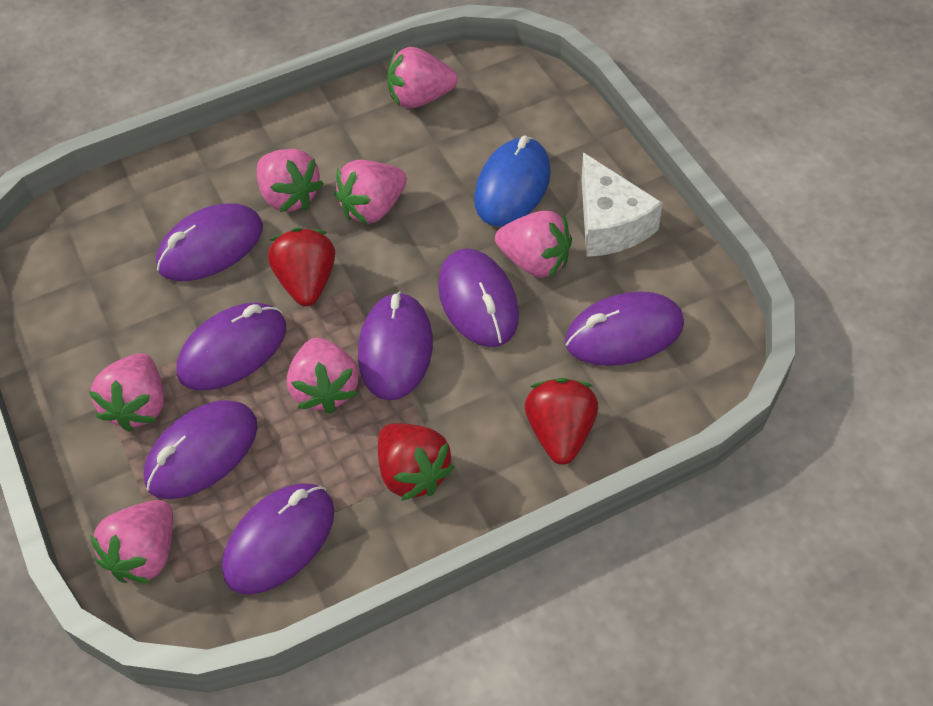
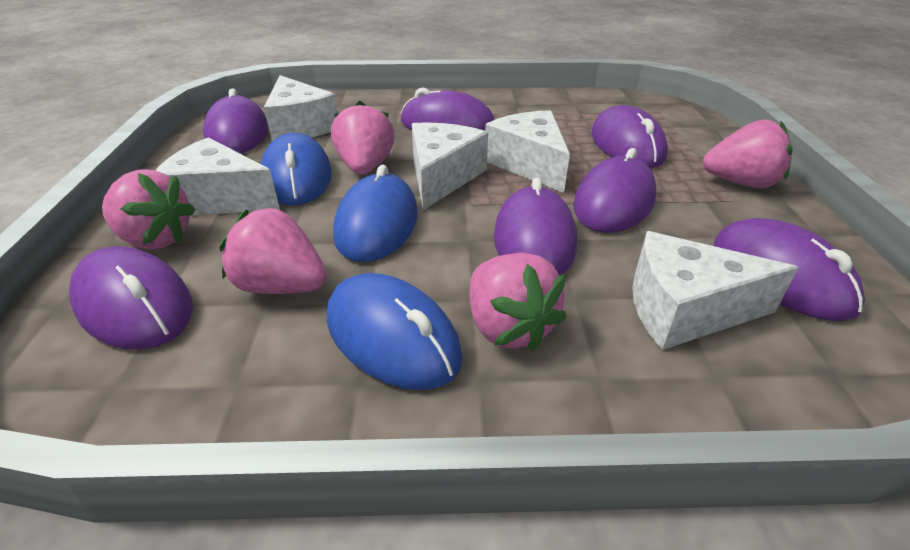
blue mouse: [474,136,551,227] = 1 -> [261,133,332,205] [327,273,463,390] [333,165,418,262] = 3
pink strawberry: [89,353,164,432] [90,500,173,583] [257,149,324,212] [287,338,359,414] [334,160,407,224] [387,47,458,108] [495,211,572,278] = 7 -> [102,169,196,249] [219,207,327,294] [331,101,395,175] [470,253,567,351] [703,119,793,188] = 5
red strawberry: [268,228,335,306] [378,423,454,501] [525,378,598,465] = 3 -> none = 0
white cheese: [581,152,662,257] = 1 -> [155,137,280,215] [264,75,337,141] [412,122,488,210] [485,110,570,193] [632,231,799,350] = 5

